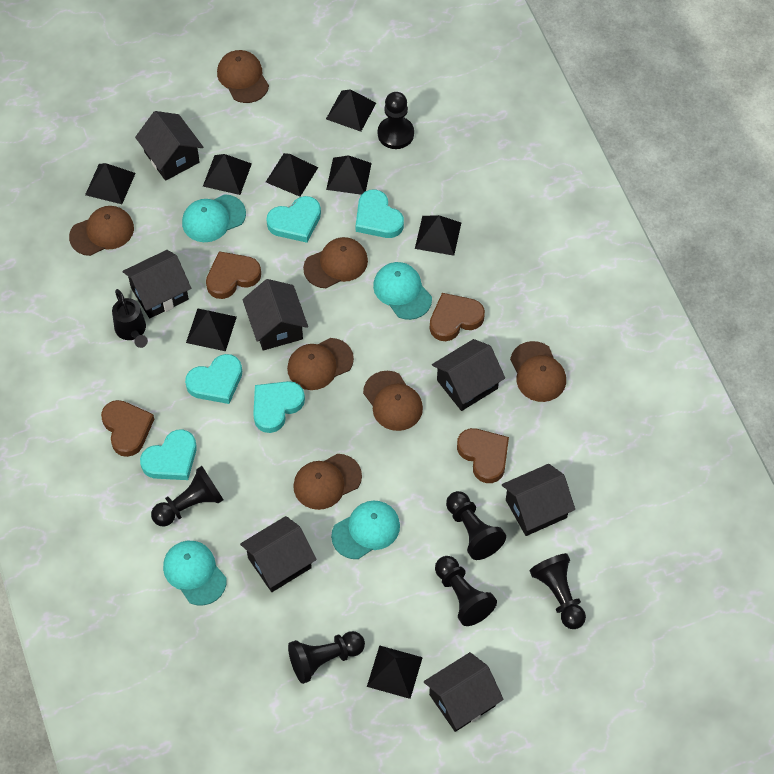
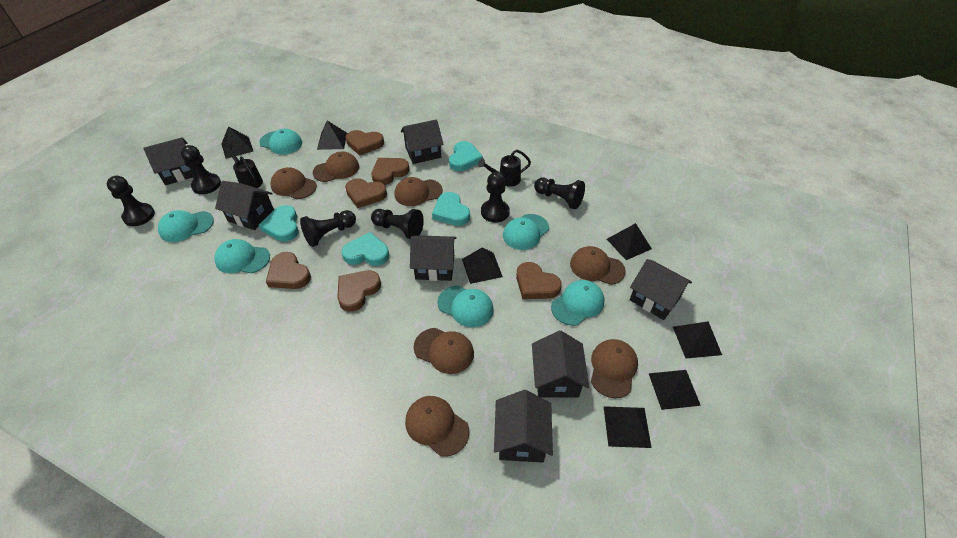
black pyramid: [85,163,136,204] [186,308,237,351] [203,154,252,195] [266,153,318,197] [326,89,376,132] [326,155,372,195] [367,645,423,699] [415,215,461,256] = 8 -> [221,127,253,159] [317,121,347,150] [462,247,503,284] [603,406,652,448] [607,223,652,260] [649,370,701,410] [673,321,722,358] = 7
black watering can: [112,289,148,348] = 1 -> [224,145,263,188] [478,150,531,187] = 2
brown heart: [101,400,154,457] [206,251,261,299] [430,293,485,341] [457,428,509,483] = 4 -> [266,252,311,289] [337,270,381,312] [345,178,387,208] [346,130,384,156] [372,158,410,185] [516,262,562,299] = 6
turquoise cap: [163,541,227,605] [182,194,246,242] [331,501,400,559] [373,262,432,320] = 4 -> [158,210,214,242] [214,239,270,273] [259,129,302,155] [437,286,494,327] [503,214,549,250] [551,280,605,326] = 6
turquoise heart: [140,429,197,480] [185,354,242,404] [253,381,305,433] [266,196,321,243] [356,189,404,238] = 5 -> [259,205,299,242] [342,232,389,266] [432,192,470,226] [449,141,483,171] = 4

